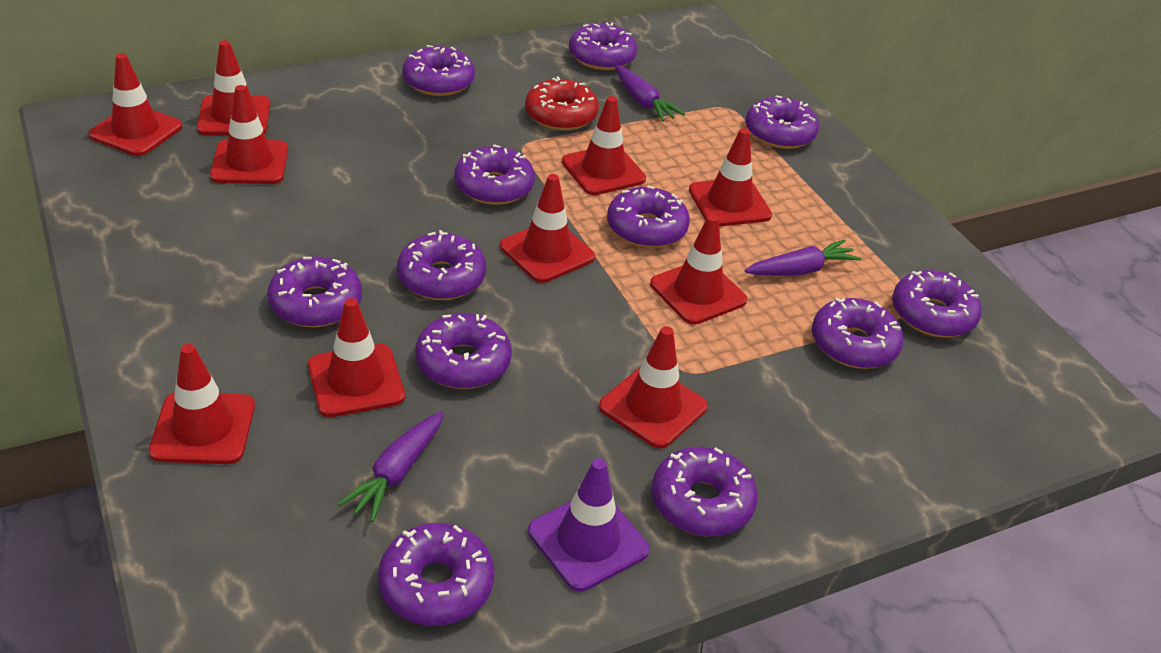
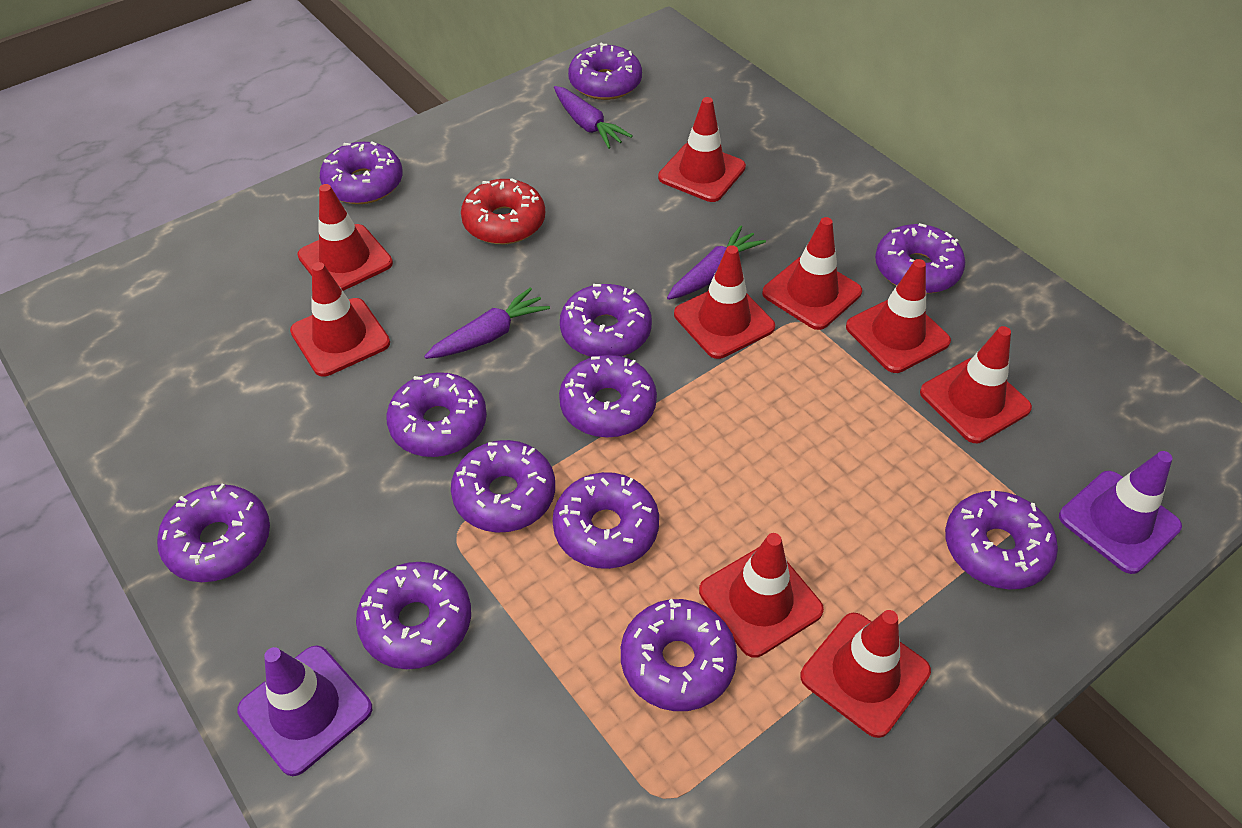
purple traffic cone: [528,458,650,592] = 1 -> [237,645,372,776] [1059,451,1182,574] = 2
red traffic cone: [88,53,182,156] [149,344,255,464] [197,40,270,135] [210,85,288,184] [308,298,405,417] [500,174,595,283] [562,96,646,195] [599,326,708,449] [650,215,747,325] [689,128,772,227] = 10 -> [290,262,390,376] [297,184,393,291] [658,97,746,202] [674,245,775,359] [699,533,824,658] [762,217,862,330] [800,610,931,738] [846,259,951,373] [920,326,1032,443] = 9

